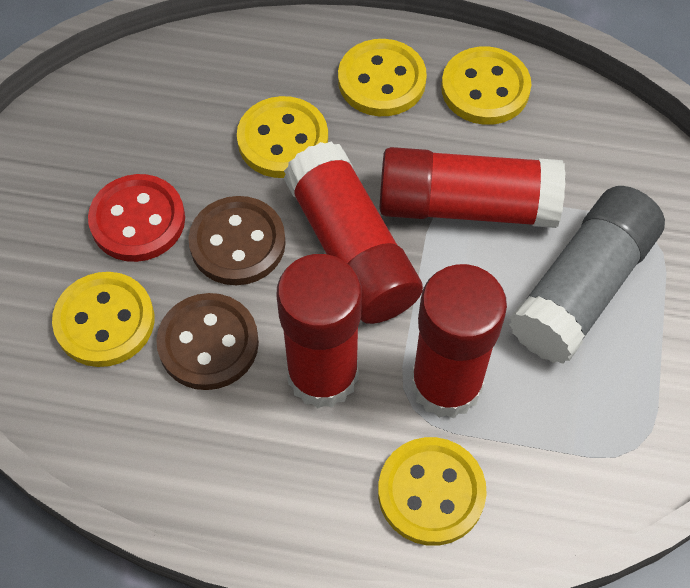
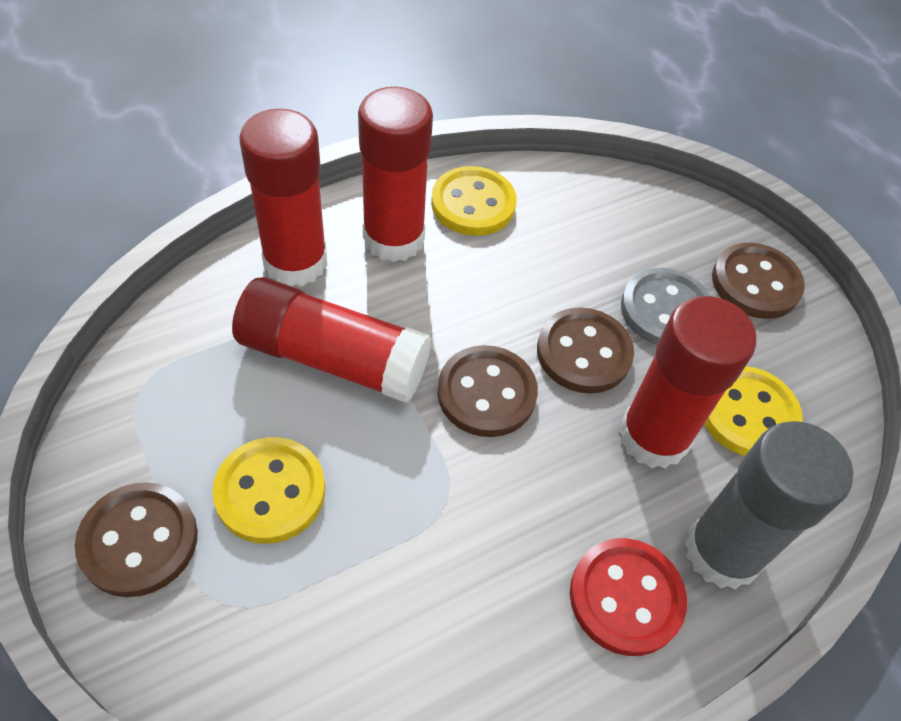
brown button: [156,293,259,390] [188,196,286,285] = 2 -> [75,482,198,597] [438,345,538,437] [537,307,634,394] [712,243,805,319] = 4
grey button: none = 0 -> [621,268,711,345] = 1
yellow button: [52,272,154,367] [237,96,328,178] [338,39,427,116] [378,437,487,546] [441,47,531,125] = 5 -> [212,437,325,544] [431,166,517,236] [704,366,803,456] = 3

